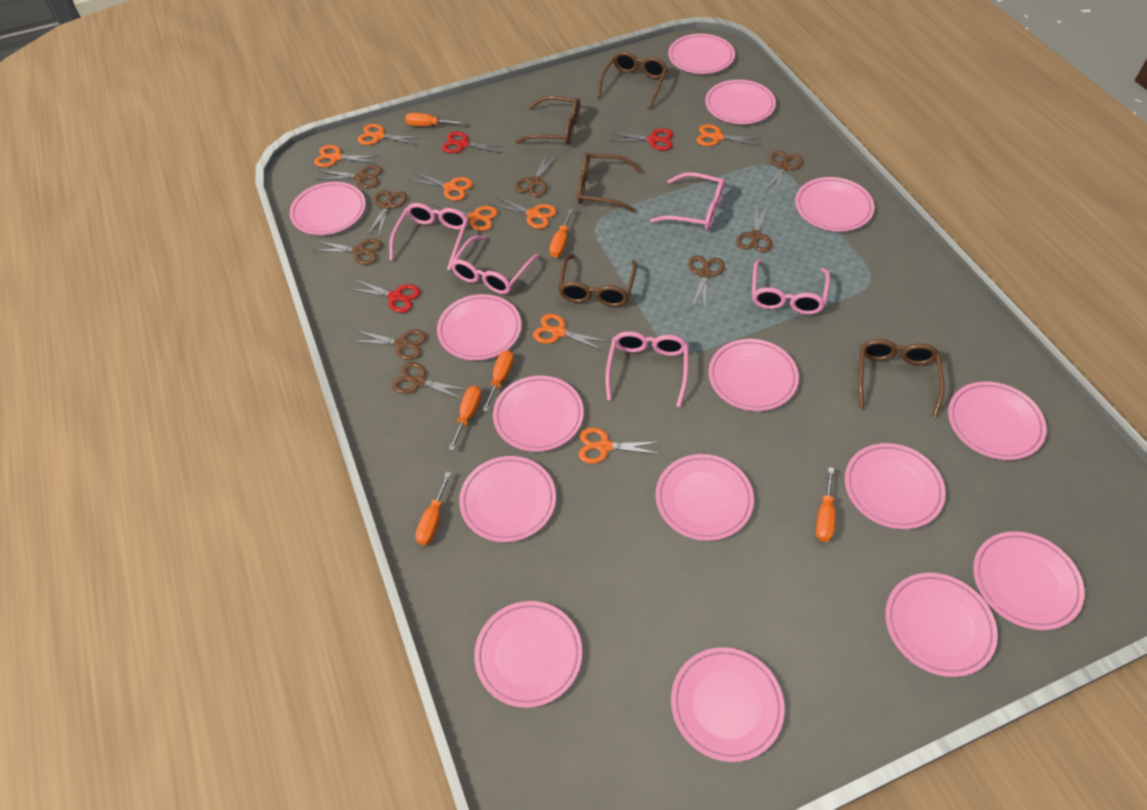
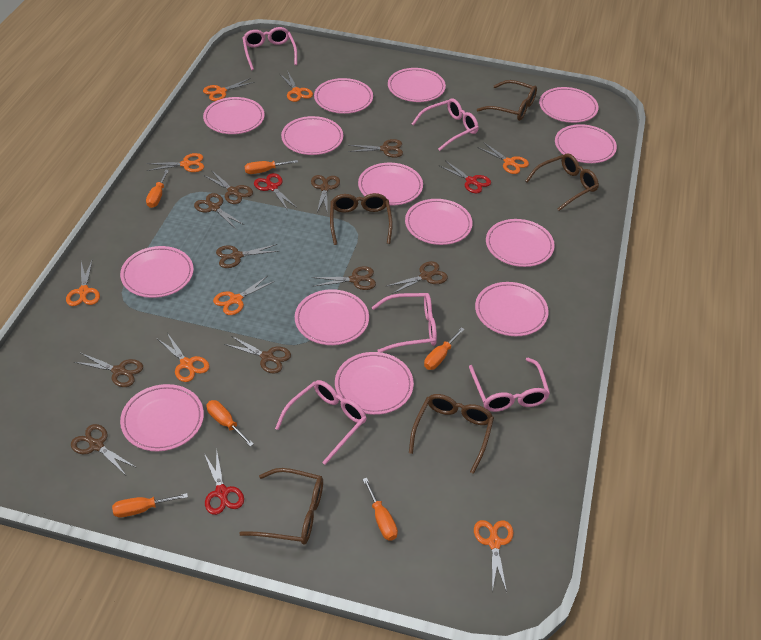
brown scissors: [312,238,382,265] [317,165,382,188] [351,329,427,360] [367,190,407,236] [392,362,467,400] [514,153,558,197] [688,255,725,310] [736,205,772,253] [765,150,803,194] = 9 -> [71,424,137,475] [74,353,143,387] [194,193,244,229] [203,170,253,204] [216,244,279,268] [224,336,291,374] [311,175,340,214] [312,266,376,290] [348,139,403,158] [387,261,448,294] = 10
pink plate: [289,182,366,235] [437,294,521,360] [459,456,556,542] [474,601,582,708] [493,376,584,452] [656,454,754,541] [668,34,735,74] [671,647,785,762] [705,80,776,124] [708,339,799,411] [795,177,874,232] [845,443,946,529] [885,573,998,677] [948,382,1047,460] [973,531,1084,630] = 15 -> [120,246,194,298] [120,384,204,451] [203,97,265,134] [281,116,343,155] [295,289,369,345] [314,78,373,114] [335,352,414,415] [358,163,423,205] [388,68,446,102] [405,199,472,245] [475,282,549,336] [486,219,555,267] [539,87,599,123] [555,124,617,163] = 14

